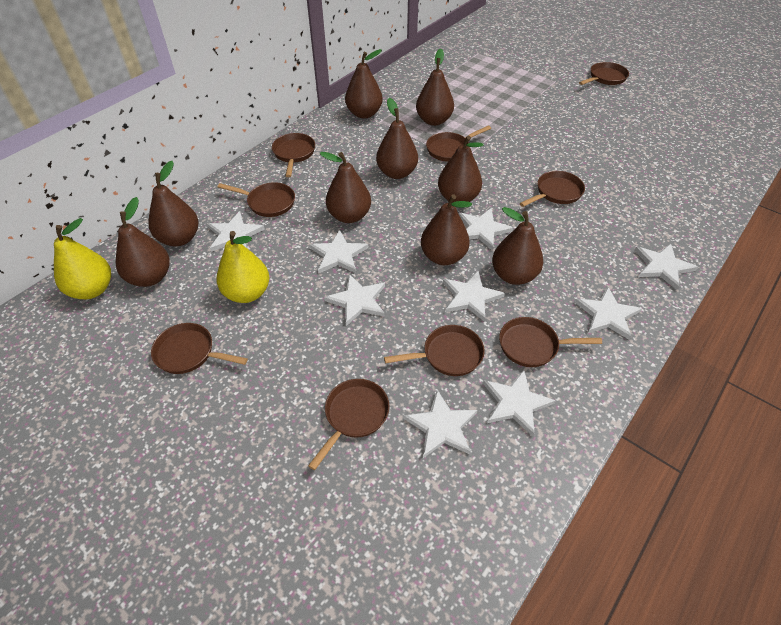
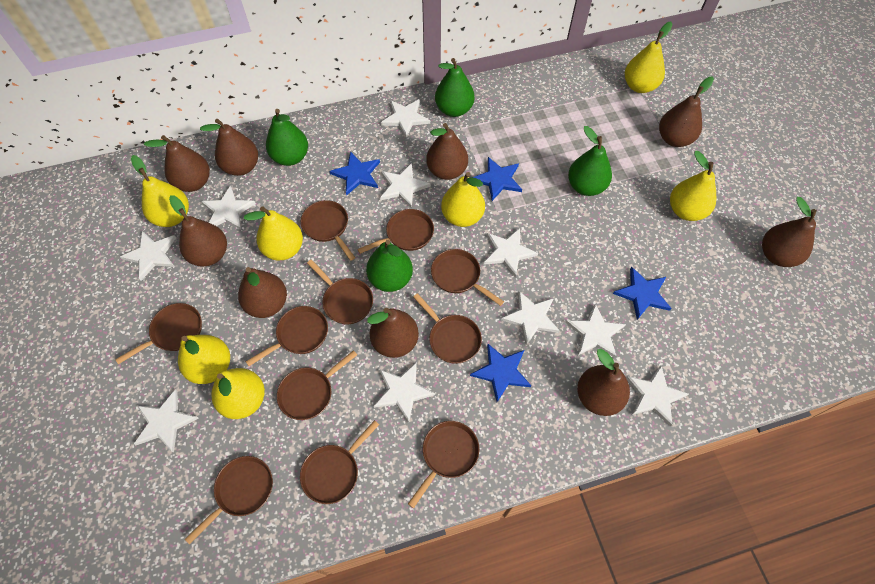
blue star: none = 0 -> [329,151,380,196] [470,344,531,402] [472,157,522,201] [613,267,672,320] = 4
brown pan: [151,323,248,374] [218,182,295,217] [272,133,315,177] [308,379,390,470] [384,325,485,376] [426,125,491,162] [499,317,602,367] [520,171,585,207] [579,62,629,85] = 9 -> [115,303,202,364] [185,456,273,545] [246,306,328,366] [277,350,357,420] [300,420,379,504] [301,200,355,261] [307,259,373,324] [358,209,434,254] [408,421,479,508] [413,293,482,364] [431,249,504,306] = 11
green pear: none = 0 -> [266,109,308,166] [366,240,413,292] [435,58,475,117] [568,126,612,196] = 4
white star: [208,211,265,252] [309,230,368,273] [324,274,385,326] [404,390,477,458] [443,271,505,322] [459,208,513,250] [483,370,556,436] [575,287,642,340] [635,243,698,290] = 9 -> [120,231,176,280] [134,389,198,453] [201,185,256,230] [374,362,435,423] [380,163,431,208] [381,99,430,138] [484,228,538,278] [501,291,560,345] [566,303,626,358] [626,365,689,427] = 10
yellow pear: [54,218,111,299] [217,231,269,303] = 2 -> [131,155,189,227] [178,335,230,384] [211,368,265,419] [244,206,303,260] [441,172,485,227] [625,22,673,93] [670,151,716,221] = 7

